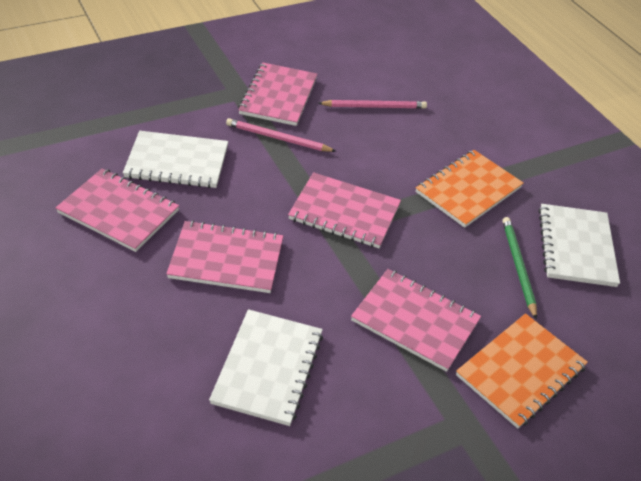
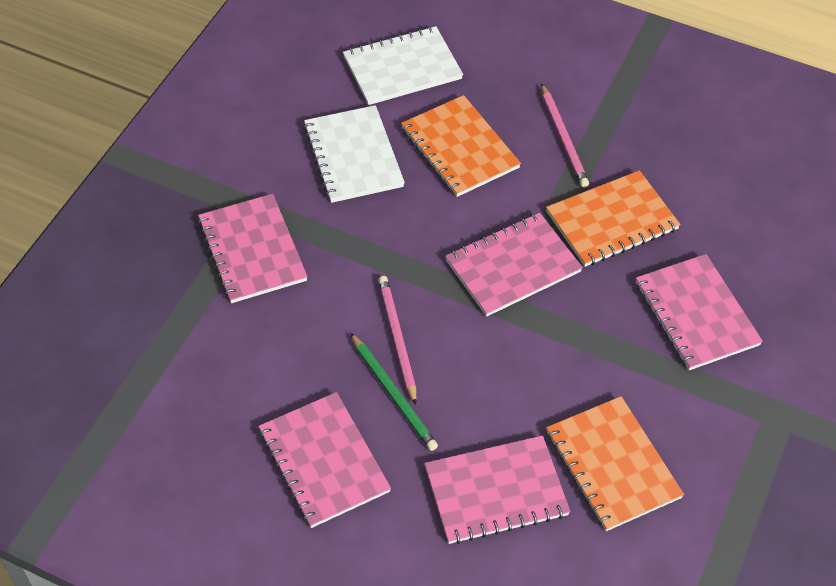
orange notebook: [416,150,523,228] [456,313,588,429] = 2 -> [401,95,521,197] [546,170,680,267] [546,396,684,531] = 3
white notebook: [123,131,228,188] [209,309,323,426] [539,204,620,287] = 3 -> [303,105,405,203] [343,26,463,105] = 2

